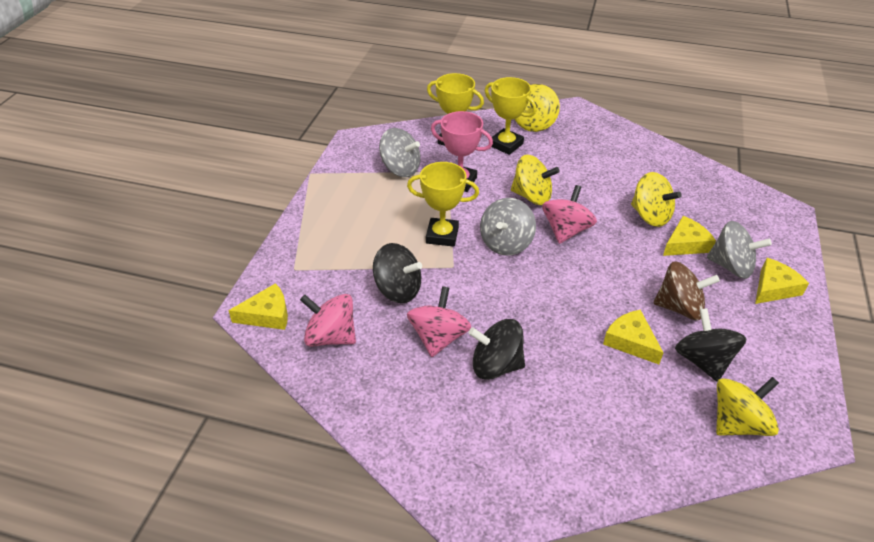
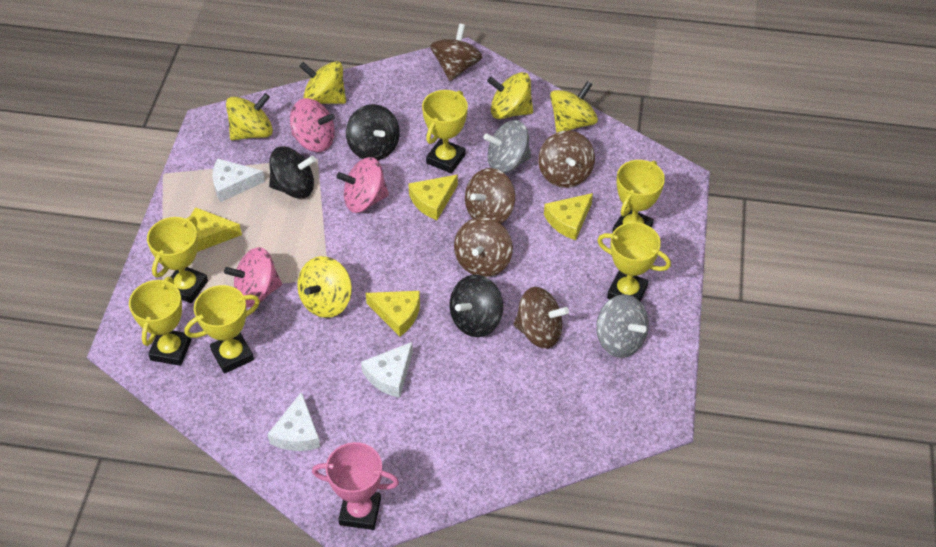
brown spinning top: [653,261,720,320] = 1 -> [430,23,482,81] [454,217,513,277] [465,168,515,224] [514,287,569,349] [538,131,595,188] = 5
grey spinning top: [379,128,421,177] [480,198,536,255] [707,221,772,279] = 3 -> [484,120,531,173] [596,294,649,358] = 2
white cheese: none = 0 -> [213,159,265,202] [267,392,321,451] [361,342,413,398] = 3
yellow spinning top: [511,155,560,205] [515,84,560,132] [631,172,682,227] [716,377,779,436] = 4 -> [226,93,273,140] [297,256,352,318] [299,61,346,104] [487,72,533,119] [550,81,598,133] = 5
yellow trophy: [407,162,479,247] [427,73,484,146] [485,77,537,155] = 3 -> [129,277,192,366] [147,216,208,303] [185,285,260,374] [422,90,468,173] [597,222,671,301] [612,160,665,233] = 6

